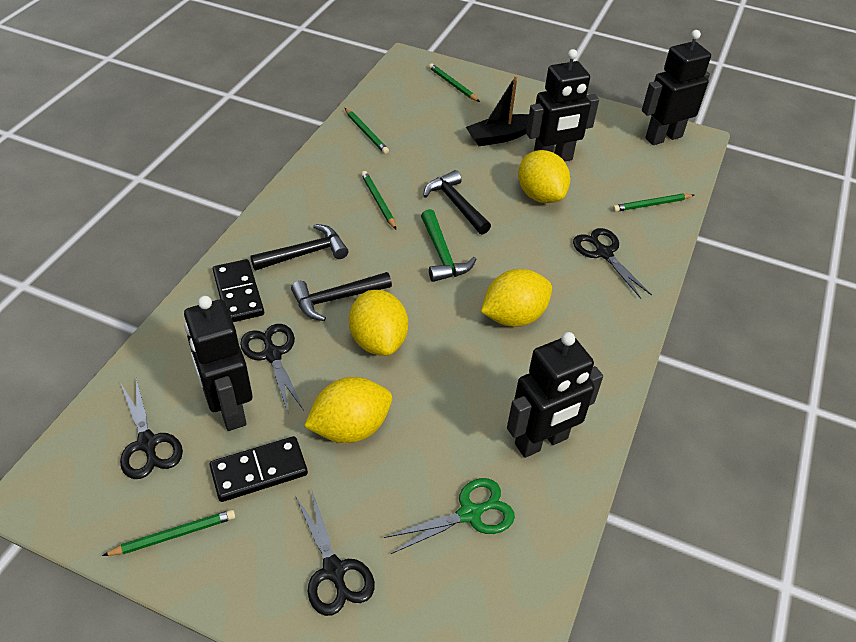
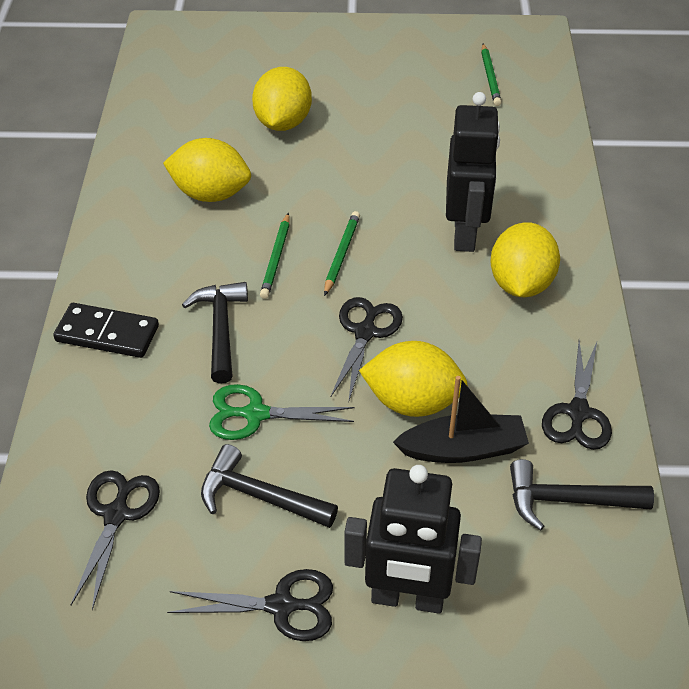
black domino: [210,436,308,502] [213,259,264,322] = 2 -> [53,303,159,358] = 1
black robot: [184,296,252,431] [507,332,603,458] [526,49,599,161] [642,30,711,145] = 4 -> [344,465,482,614] [446,92,500,252] = 2
green hammer: [421,209,476,282] = 1 -> none = 0
green pencil: [102,510,236,556] [345,108,389,154] [361,171,396,229] [429,63,480,102] [613,194,694,212] = 5 -> [260,213,290,299] [324,211,360,296] [481,44,502,106] = 3

